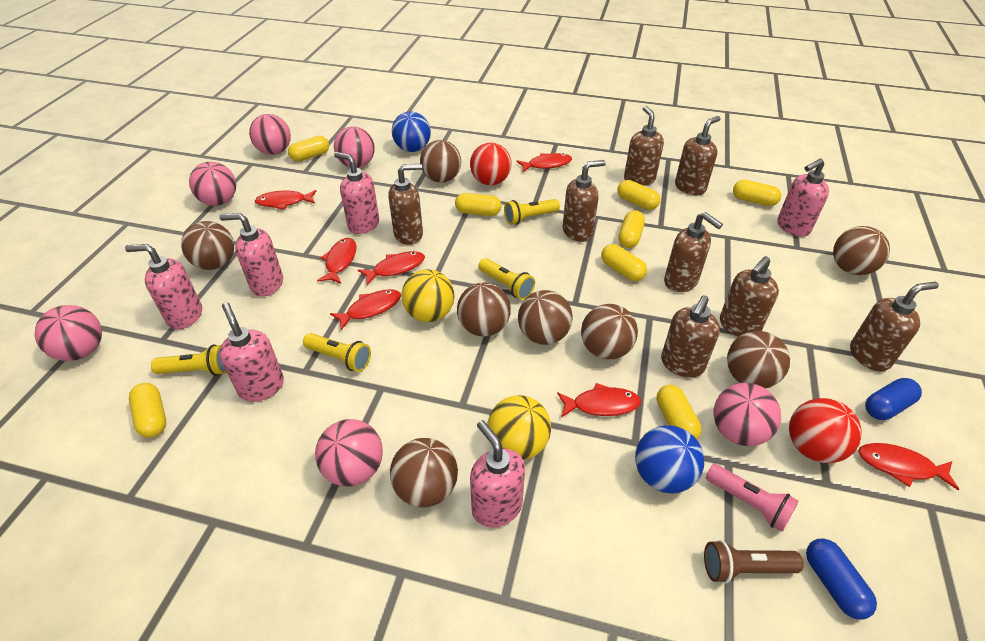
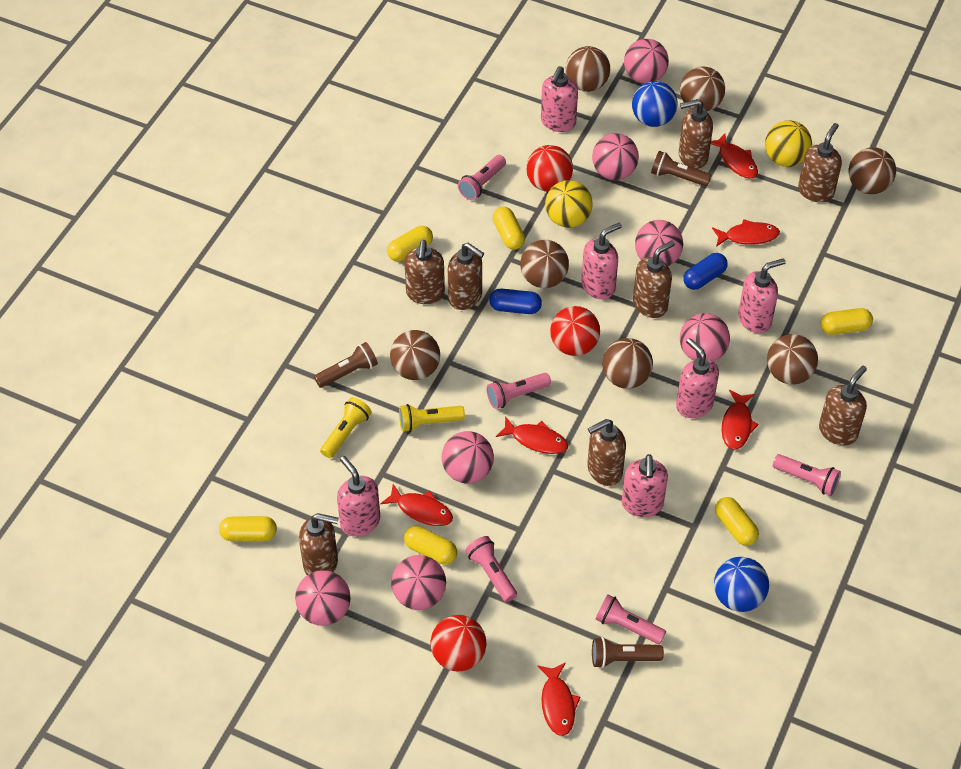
brown ball: [181,221,234,270] [390,438,458,508] [420,140,461,183] [457,283,511,336] [518,290,573,345] [581,304,638,359] [727,331,790,388] [833,226,890,275] = 8 -> [390,330,440,380] [521,240,569,288] [566,46,610,92] [602,338,653,389] [680,67,725,112] [767,334,818,385] [848,147,896,194] = 7
brown flashlight: [704,540,804,583] = 1 -> [314,342,378,388] [592,637,664,668] [651,151,711,186] = 3
pink ball: [35,305,102,361] [189,162,236,206] [249,114,291,155] [315,419,383,487] [334,126,375,168] [714,383,781,446] = 6 -> [295,570,351,626] [391,555,446,610] [442,431,494,484] [592,133,639,180] [624,39,669,84] [635,220,683,266] [680,313,730,362] = 7
pink flashlight: [706,464,799,532] = 1 -> [458,155,506,200] [465,536,517,602] [487,373,551,409] [596,595,666,644] [773,454,841,496] = 5
red ball: [470,143,511,185] [789,398,862,463] = 2 -> [430,615,487,671] [526,145,573,192] [550,306,600,356] = 3
red fish: [255,190,316,210] [317,238,356,284] [330,289,401,330] [358,251,425,285] [516,153,572,172] [557,383,641,418] [858,443,959,490] = 7 -> [380,484,453,526] [496,416,568,454] [537,662,580,736] [711,134,758,179] [712,219,780,247] [721,390,759,450] = 6
yellow capsule: [129,383,166,438] [288,136,329,161] [455,193,501,216] [601,244,647,281] [617,180,660,210] [618,210,645,248] [656,385,702,439] [733,180,781,206] = 8 -> [219,516,277,541] [387,226,433,262] [404,526,457,565] [493,207,525,250] [715,497,759,546] [820,308,873,335] = 6
yellow flashlight: [151,345,227,376] [303,333,371,372] [478,258,535,300] [504,199,560,225] = 4 -> [320,397,372,458] [399,404,465,432] = 2

